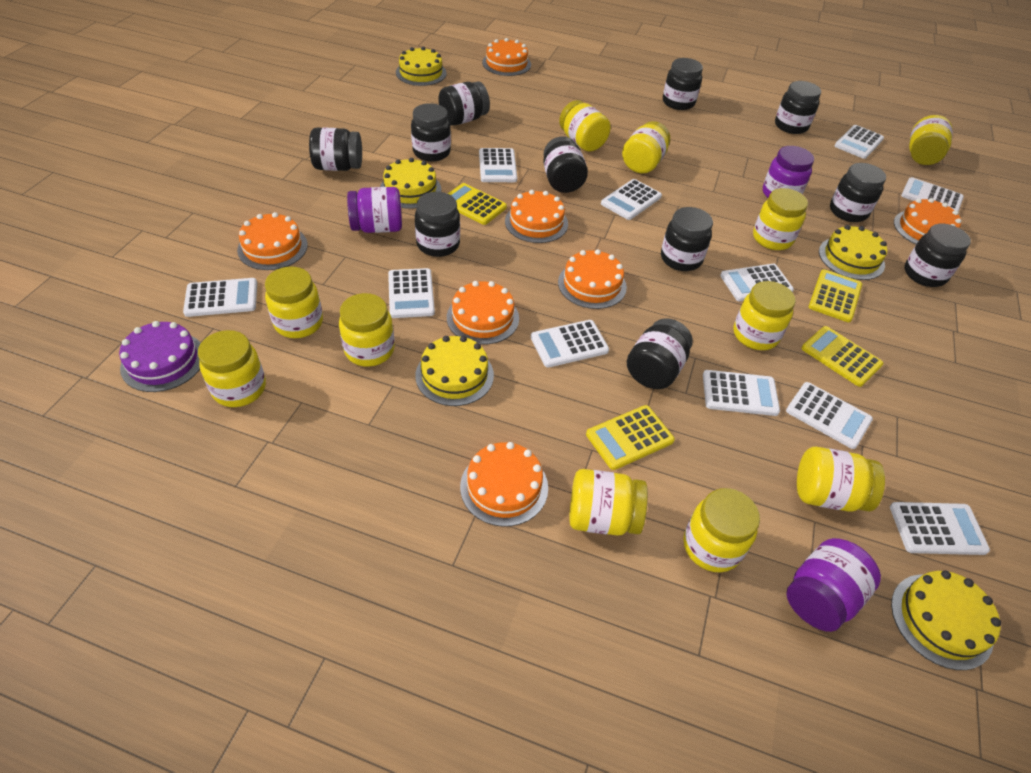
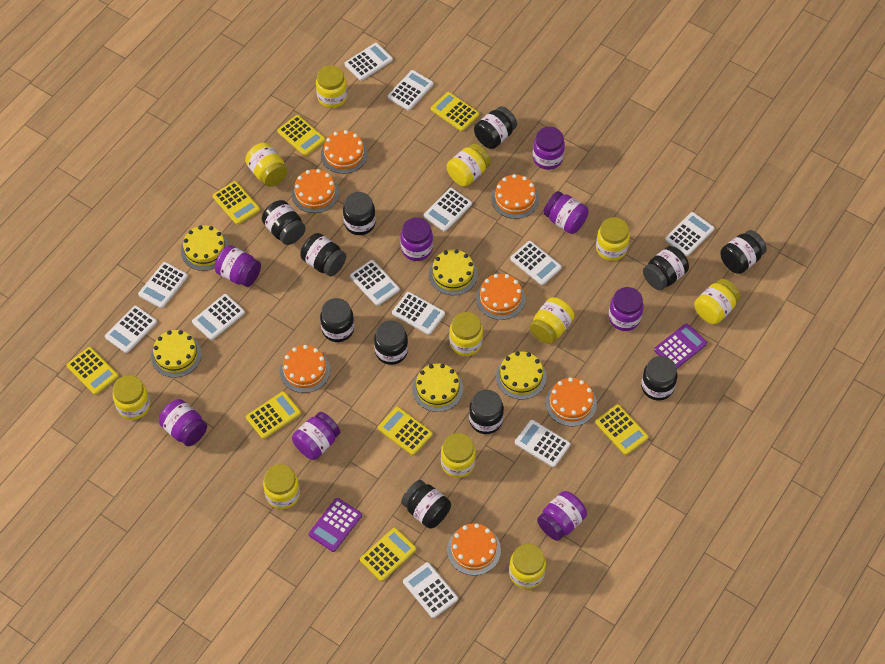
purple cake: [119,321,201,392] = 1 -> none = 0
purple calculator: none = 0 -> [309,498,362,552] [654,323,707,368] = 2
purple jar: [347,187,402,233] [763,146,814,198] [786,538,881,632] = 3 -> [159,399,207,446] [215,245,261,287] [292,412,340,460] [400,217,433,261] [533,127,565,170] [537,491,587,541] [543,191,589,234] [609,287,644,331] = 8
white calculator: [183,278,257,317] [388,268,435,318] [479,148,517,182] [531,320,609,368] [601,179,662,220] [703,370,780,416] [720,264,794,301] [786,382,873,449] [835,125,884,159] [890,502,990,555] [901,177,964,212] = 11 -> [105,306,157,353] [138,262,188,308] [192,294,245,340] [345,43,393,81] [350,260,400,306] [388,70,433,110] [392,292,445,335] [403,562,458,618] [423,188,472,232] [510,241,562,285] [515,420,570,467] [665,212,714,256] = 12
yellow calculator: [448,183,507,225] [586,405,675,470] [802,326,884,387] [809,269,862,322] = 4 -> [66,347,119,395] [213,181,260,225] [246,391,301,439] [277,115,326,156] [360,528,416,581] [378,407,433,455] [431,92,480,131] [595,404,649,455] = 8

